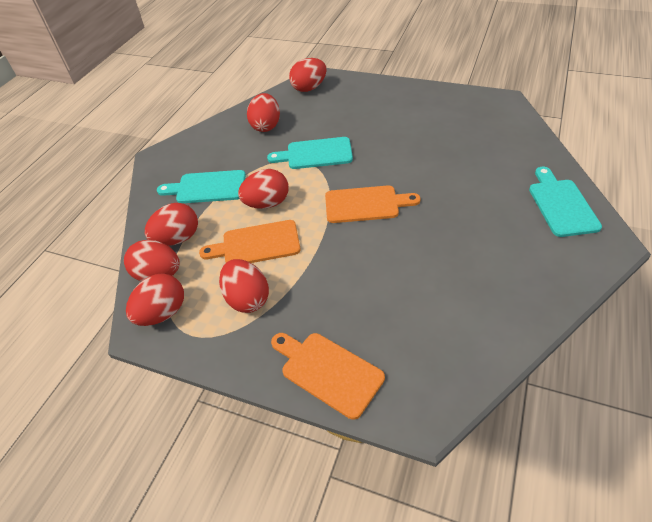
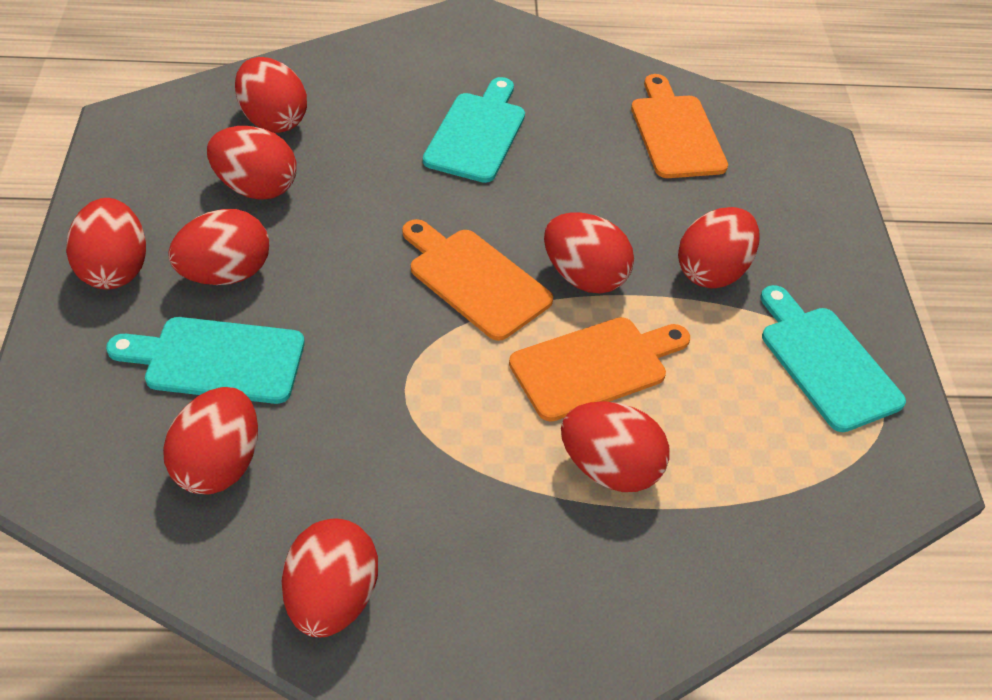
red egg: [124,240,180,281] [126,273,184,326] [145,203,198,246] [219,259,269,313] [238,169,289,209] [247,93,280,132] [289,58,326,92] = 7 -> [66,198,146,289] [163,387,258,495] [168,209,269,285] [207,126,297,200] [235,57,307,133] [282,518,378,637] [544,212,634,293] [561,401,670,492] [678,207,760,288] = 9

